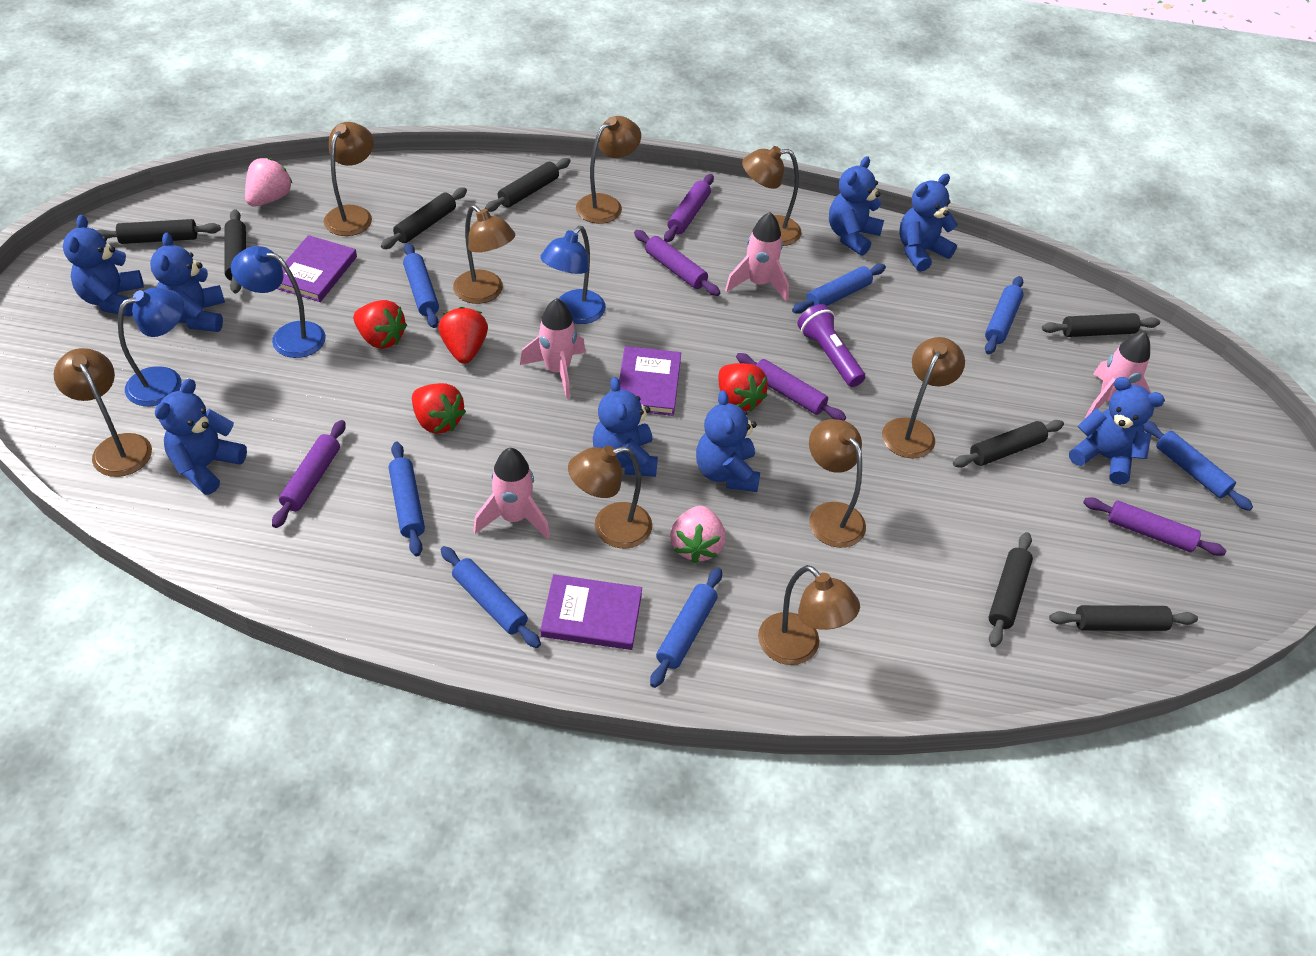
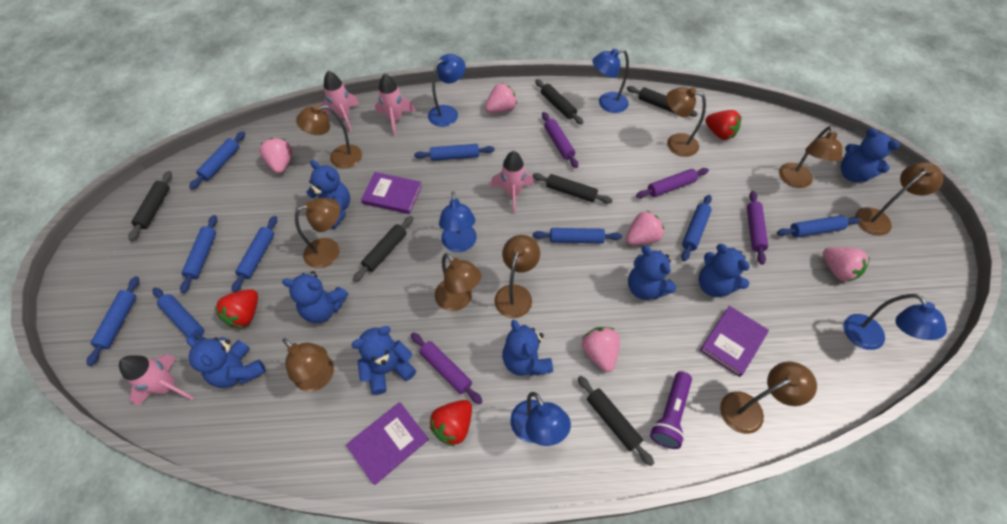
black rolling pin: [96,219,221,244] [224,209,246,293] [381,187,467,249] [485,158,571,212] [953,420,1064,468] [988,532,1033,647] [1042,313,1160,337] [1049,605,1198,631] = 8 -> [128,171,172,241] [353,216,413,282] [533,173,613,204] [535,79,583,125] [578,376,654,466] [627,86,698,117] = 6
blue lamp: [118,287,184,406] [231,246,326,358] [540,226,606,324] = 3 -> [428,54,466,127] [439,192,477,252] [510,392,571,446] [592,48,629,113] [844,294,947,350] = 5
blue rolling pin: [389,442,425,556] [403,243,439,328] [440,546,541,648] [650,568,722,688] [792,264,886,314] [985,276,1024,354] [1143,421,1253,511] = 7 -> [87,276,139,366] [153,288,207,341] [180,215,217,293] [189,131,245,189] [232,216,277,292] [414,144,495,161] [533,228,622,243] [681,195,712,261] [777,215,861,237] = 9
pink strawberry: [245,158,293,206] [670,506,726,564] = 2 -> [259,138,293,174] [485,83,517,113] [582,327,620,372] [626,211,664,245] [823,247,870,282] = 5
purple rolling pin: [272,420,346,528] [634,230,721,296] [664,174,714,242] [736,353,846,421] [1083,497,1227,556] = 5 -> [411,332,483,404] [542,112,578,168] [636,168,709,198] [747,191,768,265] = 4
red strawberry: [353,300,407,349] [412,383,466,434] [438,307,488,364] [718,363,768,412] = 4 -> [214,289,258,328] [430,400,472,447] [705,110,742,140] = 3

